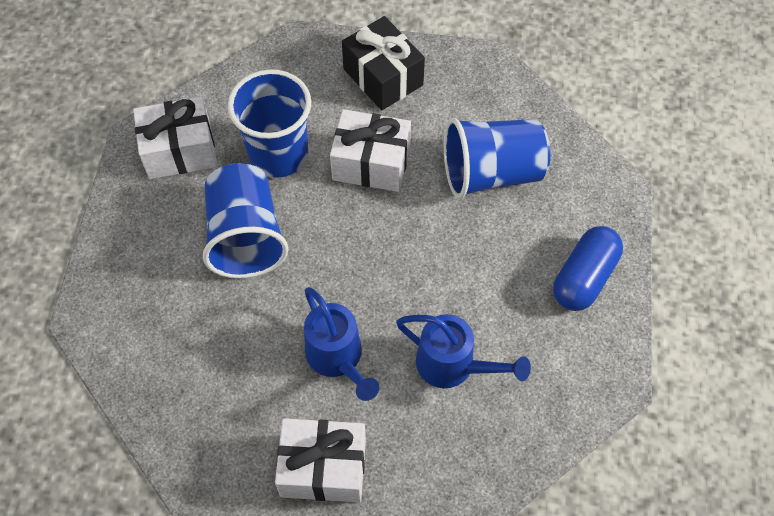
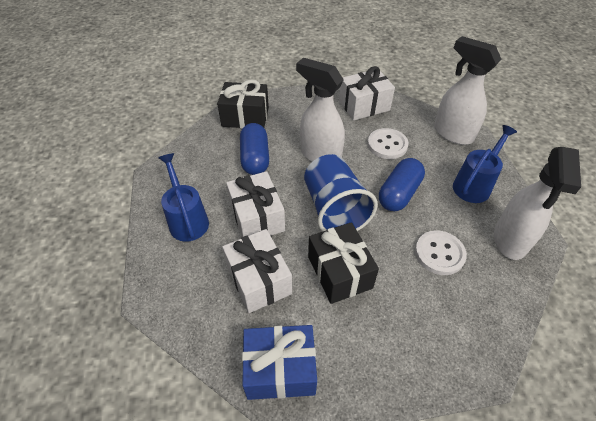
black gift: [342,16,425,110] = 1 -> [217,80,269,128] [308,222,379,304] = 2
blue capsule: [553,226,623,311] = 1 -> [240,123,269,175] [379,158,425,211] = 2
blue cup: [203,163,288,278] [228,69,311,178] [444,118,550,199] = 3 -> [304,154,378,232] = 1
blue gift: none = 0 -> [242,325,317,400] = 1
white button: none = 0 -> [368,128,408,159] [415,230,467,275] = 2
white spray bottle: none = 0 -> [296,58,345,162] [434,36,501,145] [494,147,581,260] = 3

